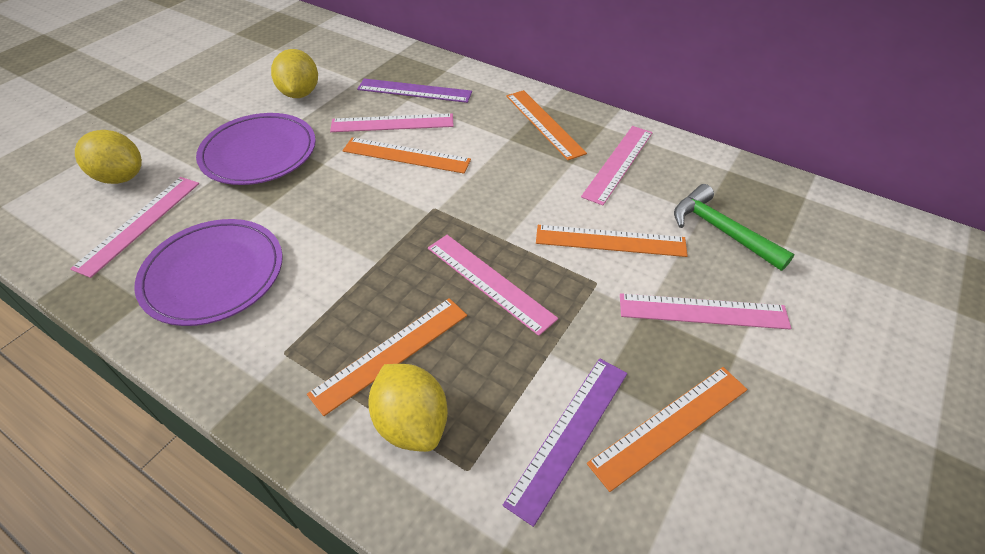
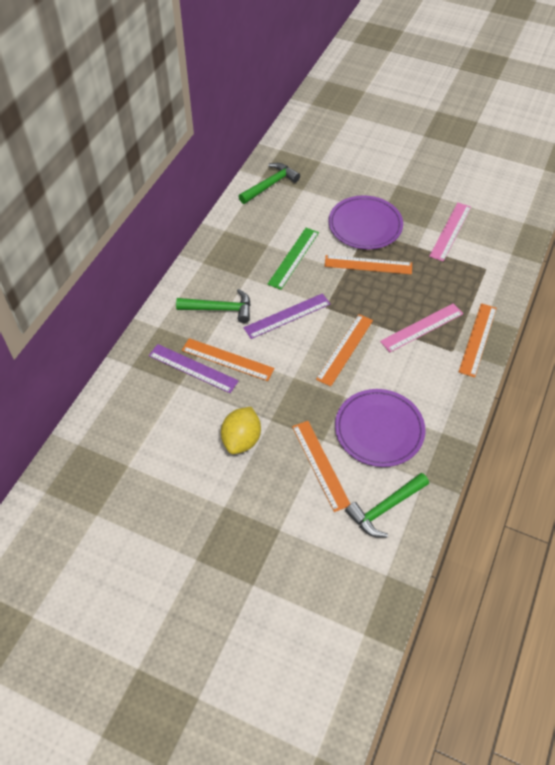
green hammer: [674,184,795,271] = 1 -> [176,289,251,323] [238,163,300,204] [345,473,429,537] = 3
green ruler: none = 0 -> [268,228,319,290] = 1
pink ruler: [70,177,199,278] [330,113,454,132] [428,235,558,336] [581,126,653,205] [620,293,791,329] = 5 -> [380,303,463,352] [429,202,471,262] = 2
yellow lemon: [75,130,142,184] [271,49,318,98] [368,364,448,452] = 3 -> [221,407,261,454] = 1

